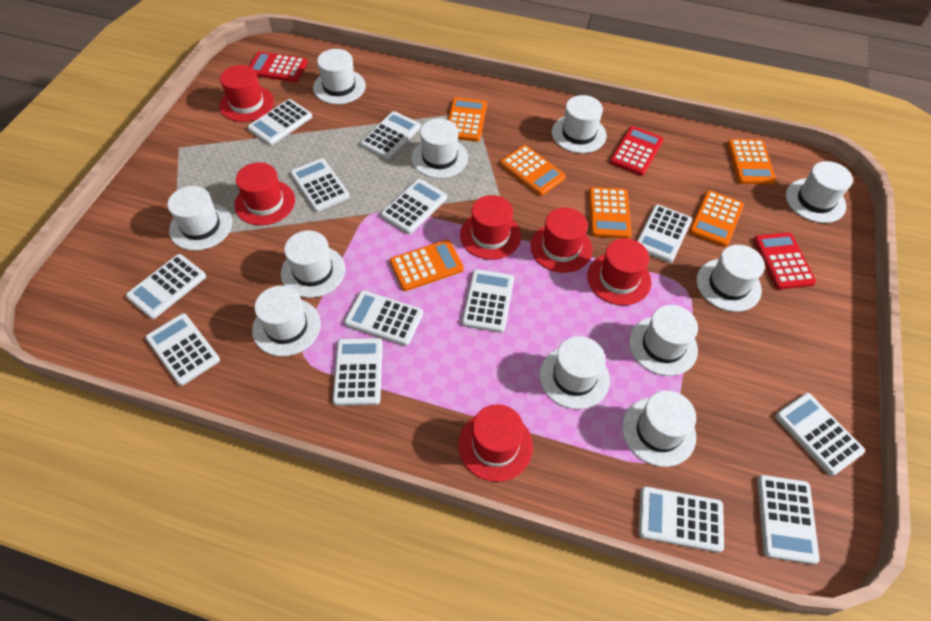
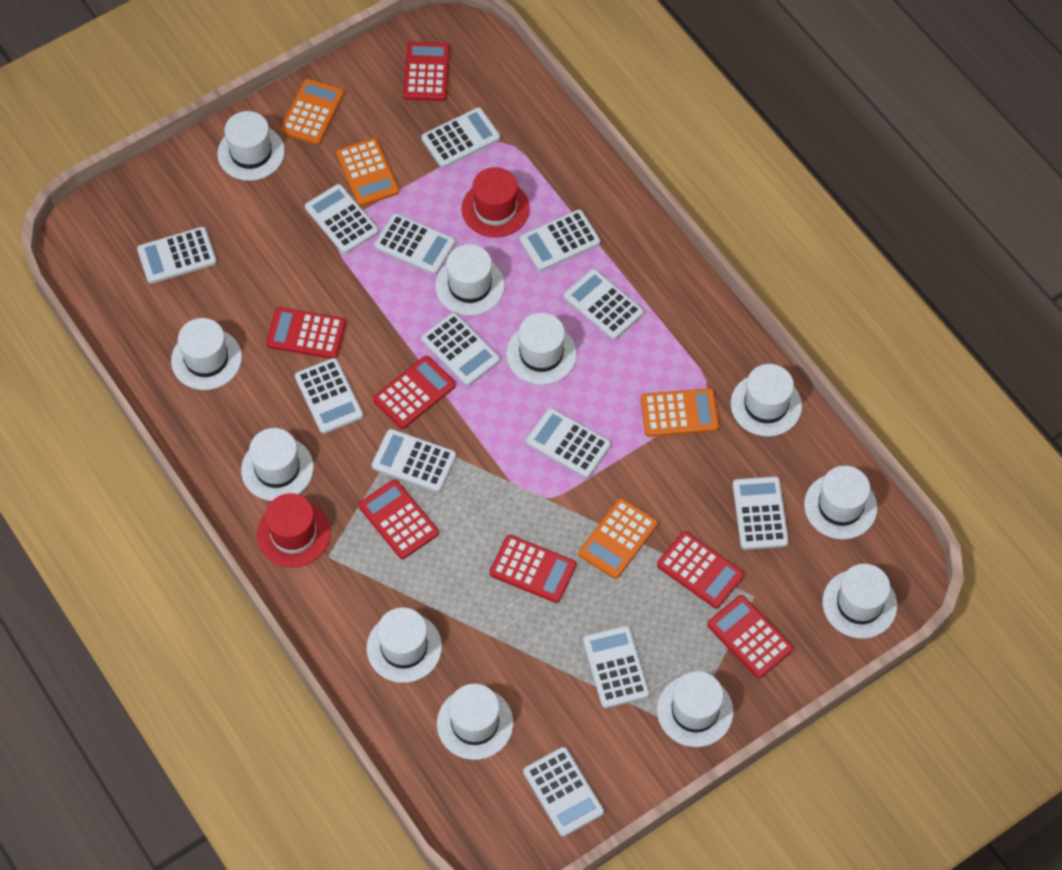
orange calculator: [389,240,464,291] [448,97,487,142] [500,145,566,196] [589,187,632,239] [689,190,744,247] [727,139,776,184] = 6 -> [280,79,344,145] [336,138,399,206] [579,498,658,579] [641,388,719,437] = 4
red calculator: [249,52,308,82] [610,126,664,176] [753,232,816,290] = 3 -> [266,307,346,359] [359,479,439,559] [373,356,456,429] [403,42,450,101] [489,535,576,603] [657,531,744,608] [707,595,793,678] = 7
red hat: [220,65,274,122] [234,162,295,226] [458,404,533,482] [460,195,521,260] [530,207,592,273] [587,238,651,305] = 6 -> [257,493,330,567] [462,167,530,238] = 2

